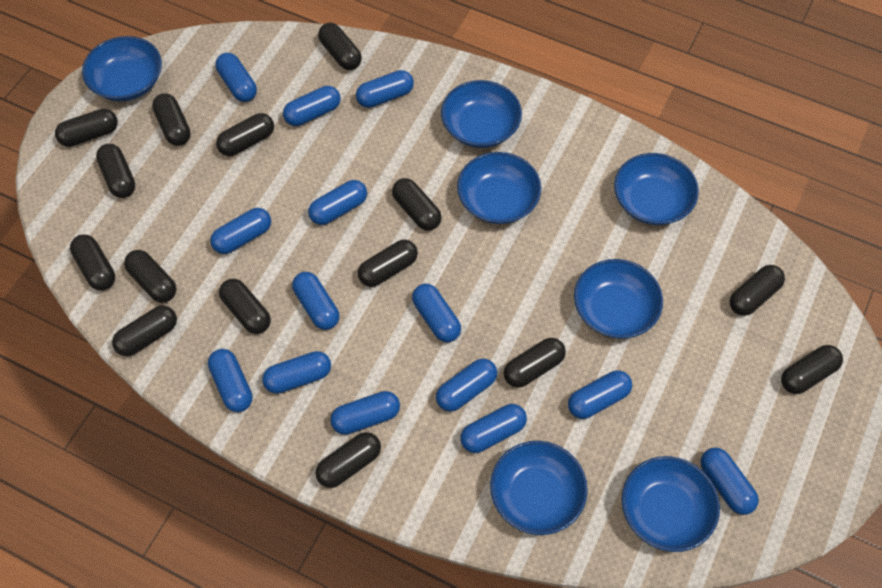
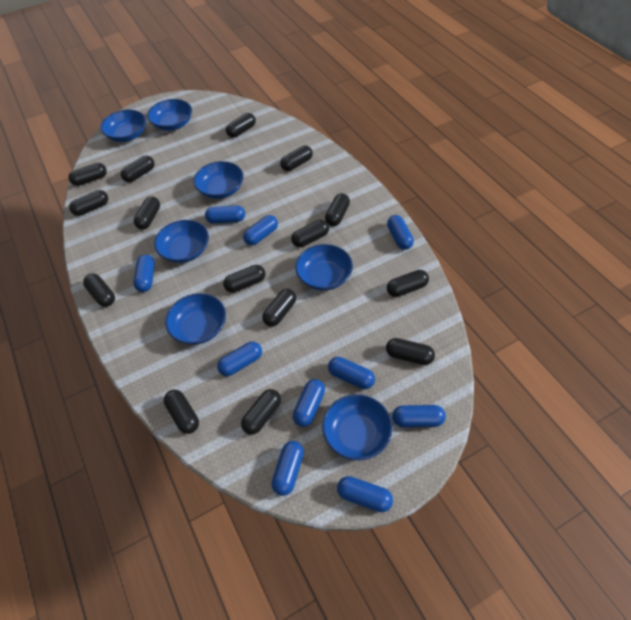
blue capsule: [208,349,253,412] [210,208,271,254] [215,53,257,102] [262,351,331,394] [283,86,340,126] [292,272,339,330] [308,180,367,225] [330,391,400,435] [356,70,414,108] [412,284,461,343] [436,359,497,412] [460,404,527,453] [568,371,632,419] [700,447,759,515] = 14 -> [133,254,155,292] [205,205,245,224] [217,341,262,376] [243,215,278,246] [272,441,304,496] [293,379,325,427] [328,357,375,389] [337,476,393,512] [387,215,414,250] [392,405,446,428] = 10

